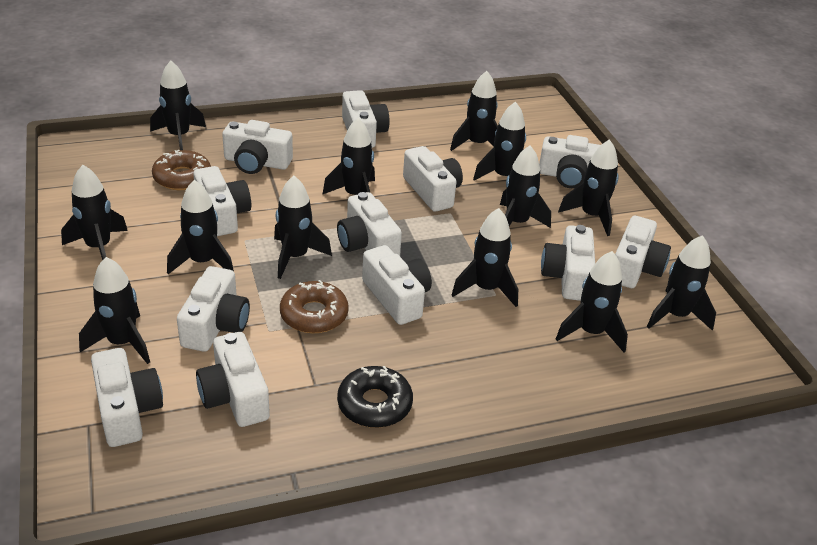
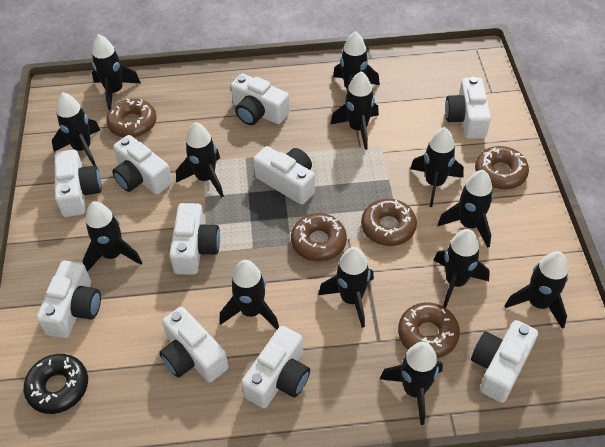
brown donut: [152,150,211,190] [280,280,349,333] = 2 -> [106,99,157,138] [291,213,347,261] [361,199,417,246] [398,302,460,358] [475,146,529,190] = 5
white camera: [91,348,163,447] [177,266,250,352] [193,166,251,236] [196,332,270,427] [222,120,293,174] [337,192,402,256] [342,90,390,148] [362,245,432,325] [403,146,463,212] [539,135,600,188] [541,225,595,301] [615,216,671,288] = 12 -> [37,261,101,338] [55,150,102,217] [112,135,172,195] [159,307,229,382] [169,203,220,275] [231,74,290,125] [241,326,310,408] [253,146,315,205] [445,77,491,139] [471,320,538,403] = 10

